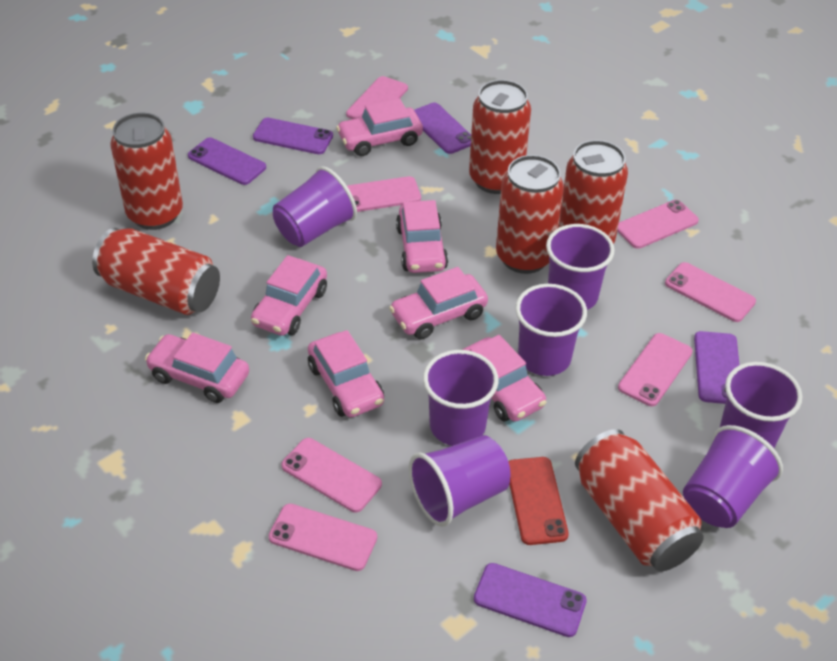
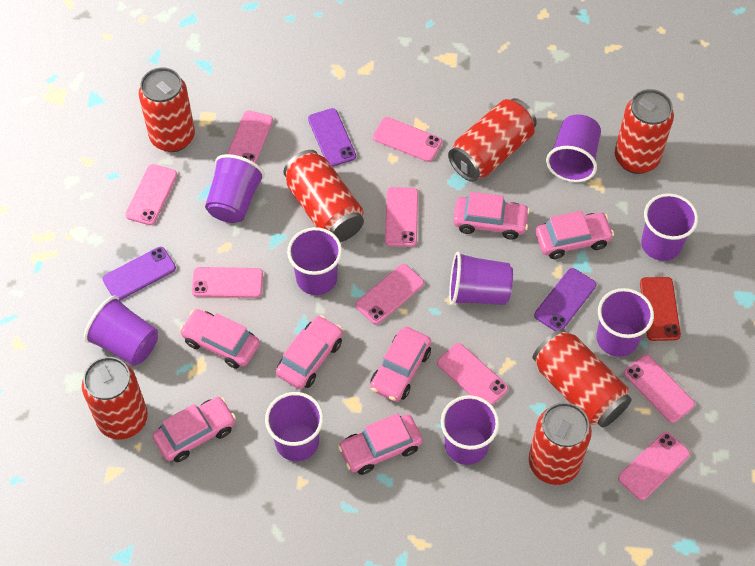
pink phone: [268,504,377,571] [281,438,382,513] [346,76,408,119] [347,176,421,212] [617,200,699,249] [618,333,693,406] [665,262,756,322] = 7 -> [125,164,177,225] [191,267,263,298] [227,110,273,163] [355,264,424,325] [373,117,442,162] [385,187,418,247] [437,343,508,406] [618,432,690,500] [624,355,695,423] = 9
purple cup: [273,166,357,247] [409,435,511,527] [423,350,499,446] [515,284,587,376] [546,224,615,310] [683,425,783,528] [720,362,802,448] = 7 -> [84,296,158,366] [205,154,265,223] [265,392,324,461] [287,227,342,295] [441,395,499,465] [449,252,513,305] [546,114,601,182] [596,288,654,357] [641,193,698,261] = 9
purple phone: [188,138,266,185] [253,118,333,154] [414,103,471,154] [474,563,587,637] [694,331,739,404] = 5 -> [102,247,176,301] [308,108,356,167] [534,268,596,331] = 3
red can: [92,228,220,315] [110,113,183,230] [469,80,531,194] [496,155,564,274] [558,140,628,244] [575,429,704,571] = 6 -> [82,357,148,440] [139,67,195,152] [283,150,364,242] [448,98,537,182] [529,402,592,485] [532,329,631,428] [615,89,674,174] = 7

